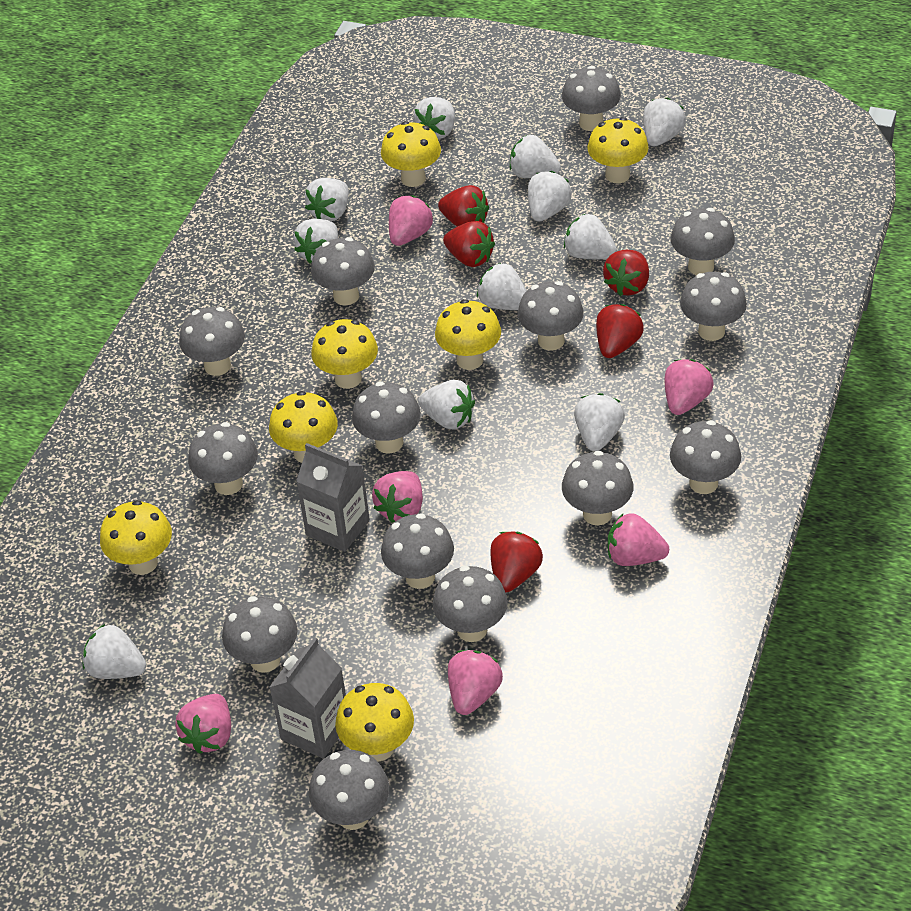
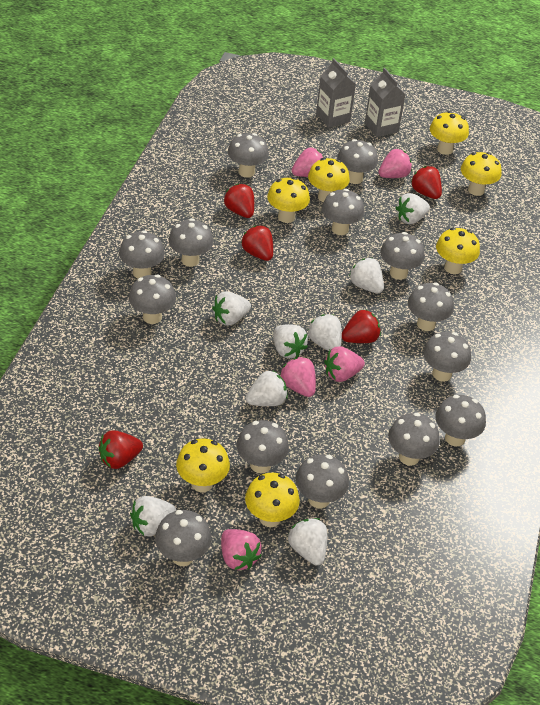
pink strawberry: [175,694,231,754] [372,471,423,523] [389,195,433,246] [448,650,503,715] [608,513,669,566] [665,359,713,415] = 6 -> [221,529,262,570] [280,357,316,397] [292,148,324,177] [324,347,365,382] [378,149,412,178] = 5
white strawberry: [83,624,146,679] [293,219,338,263] [305,178,349,221] [413,97,455,139] [418,380,475,430] [477,263,527,310] [510,135,561,178] [528,171,572,221] [564,214,617,259] [574,393,625,451] [643,98,686,146] = 11 -> [130,496,176,536] [212,291,251,326] [246,370,288,406] [273,324,308,358] [288,518,327,565] [308,314,342,351] [349,258,384,294] [395,193,430,224] = 8

